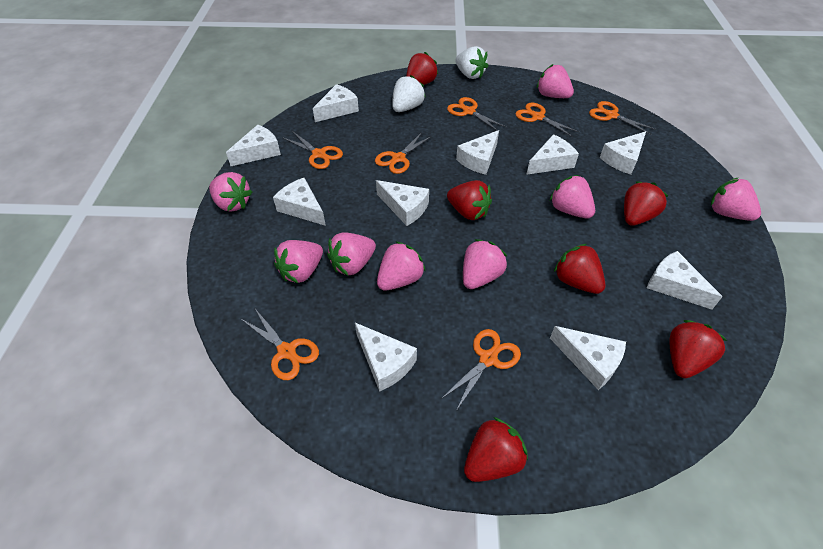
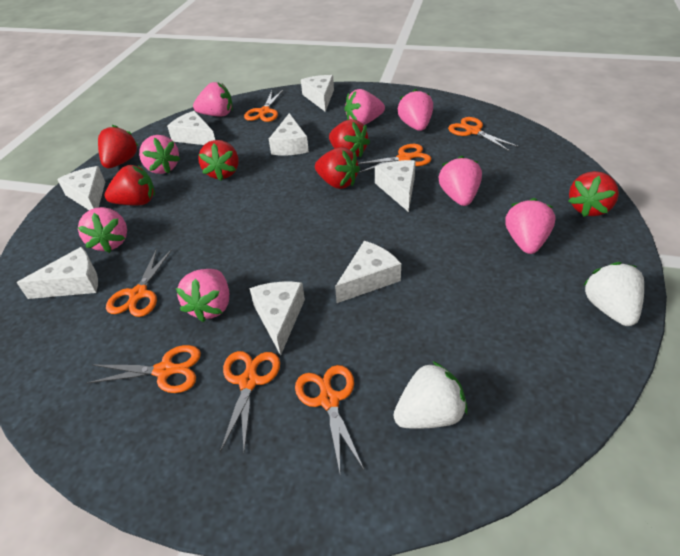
white cheese: [226,125,281,166] [273,178,326,226] [313,84,359,122] [355,323,417,392] [376,180,429,226] [456,130,499,175] [526,134,579,175] [550,326,626,390] [600,131,646,175] [647,251,722,310] = 10 -> [17,247,98,299] [57,166,105,210] [167,111,215,145] [249,282,305,355] [269,113,309,156] [301,75,334,112] [335,241,401,303] [375,160,416,212] = 8

